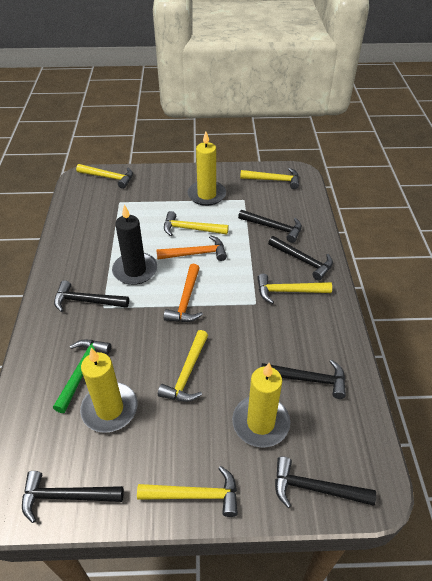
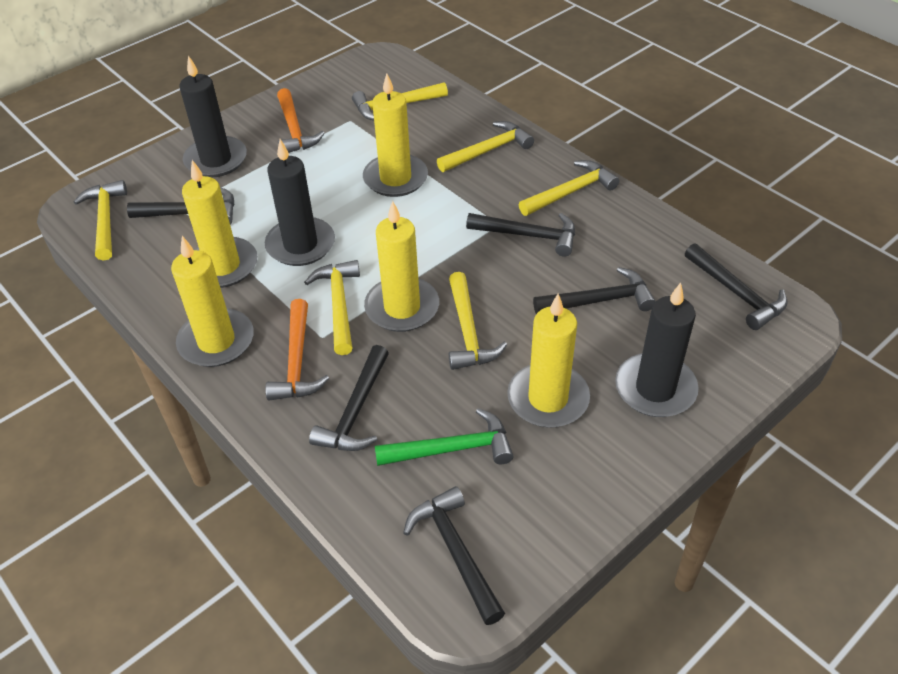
black candle: [112,205,157,285] = 1 -> [179,55,247,177] [265,139,335,266] [615,282,699,417] = 3
yellow candle: [80,348,137,433] [187,132,226,206] [232,363,290,447] = 3 -> [171,236,254,367] [182,160,257,288] [363,73,428,197] [364,201,439,332] [507,294,590,428] = 5

